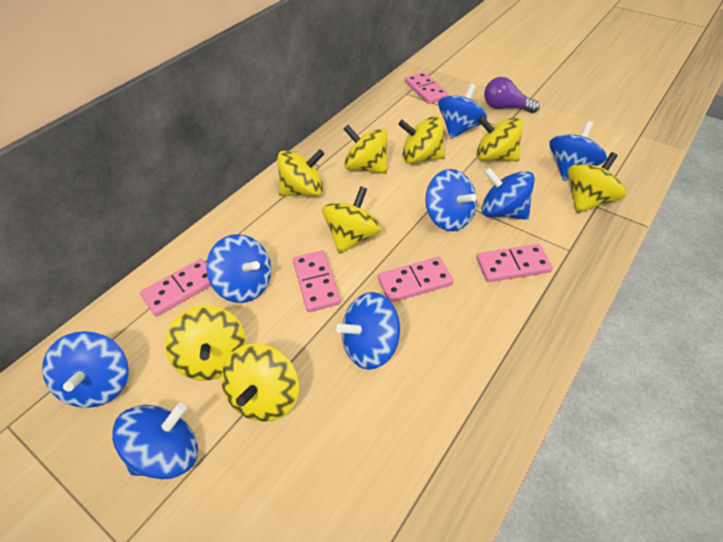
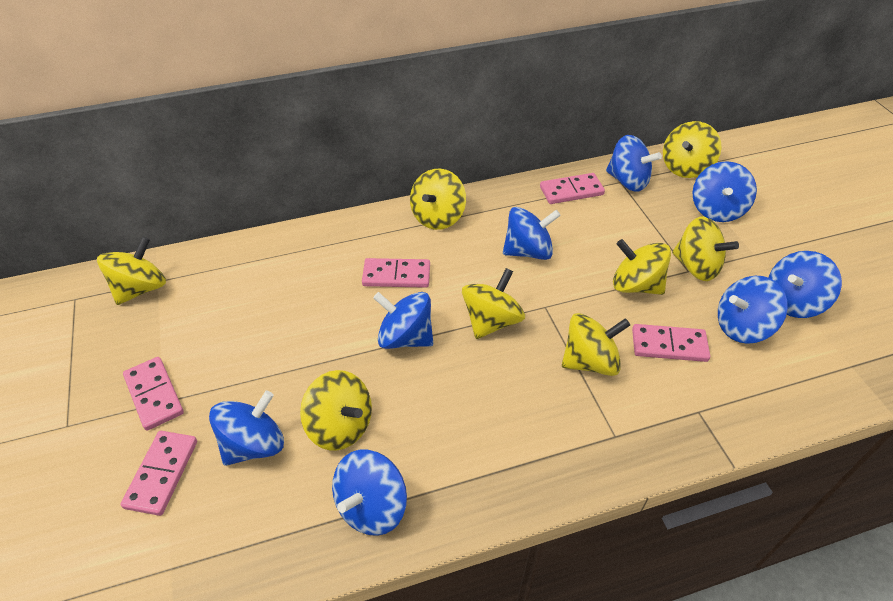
purple light bulb: [484,77,540,113] = 1 -> none = 0

